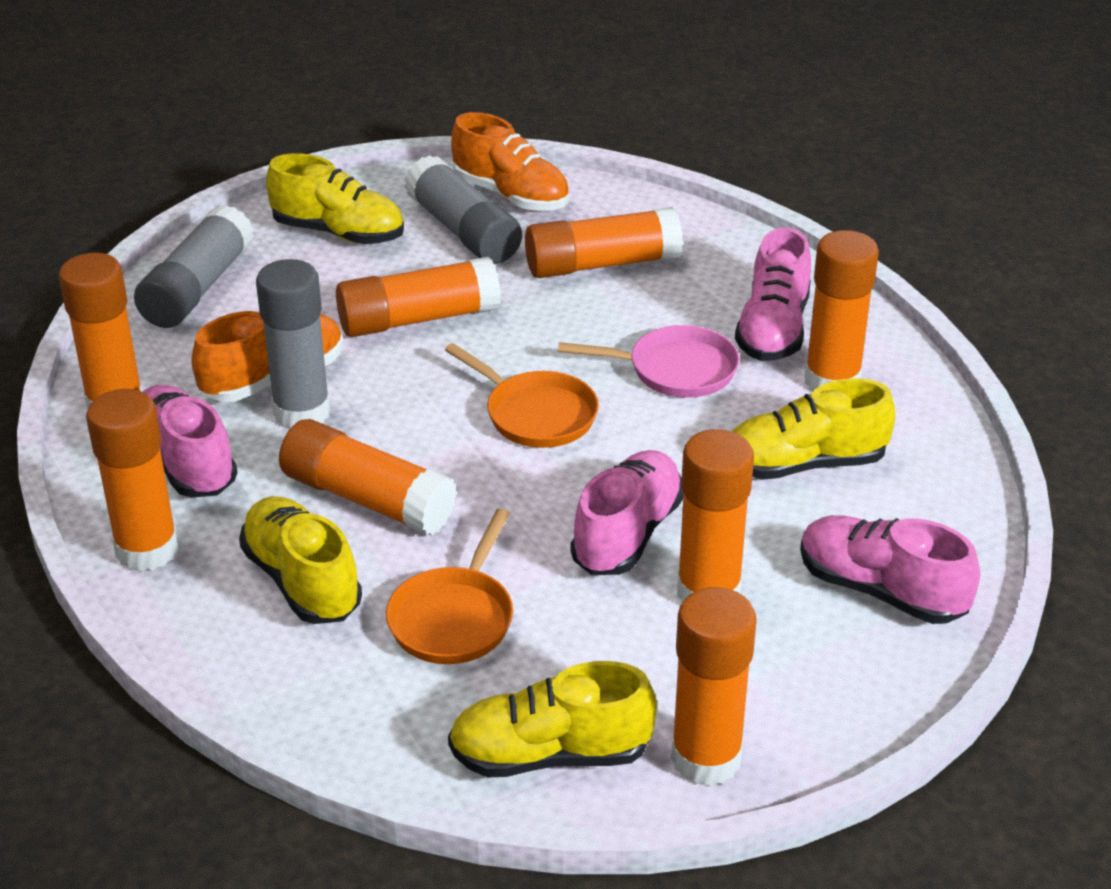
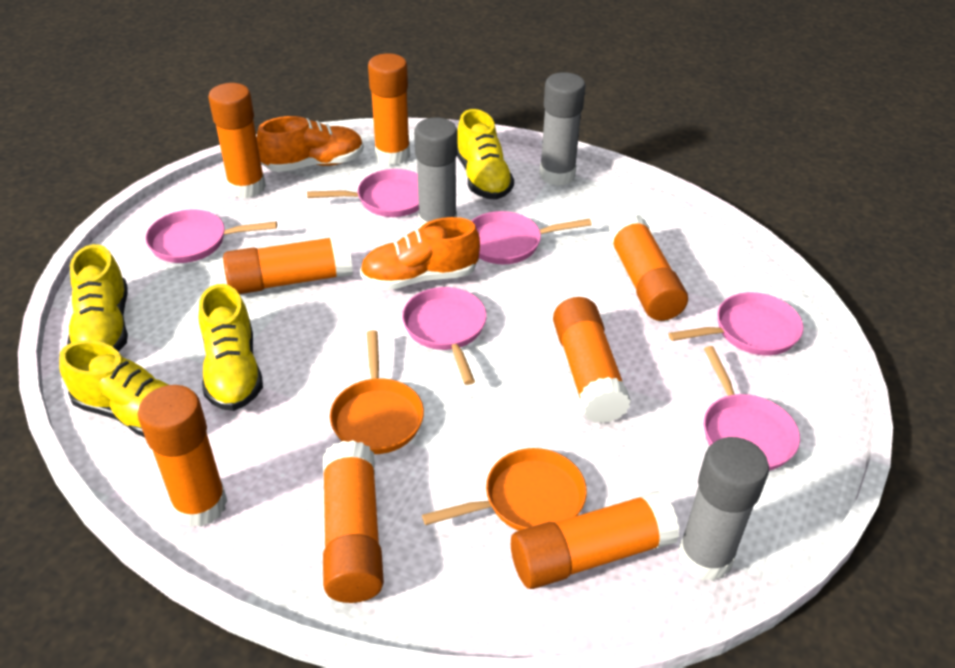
pink pan: [558,325,739,398] = 1 -> [145,210,277,263] [307,169,419,217] [402,287,487,385] [471,211,592,264] [668,292,803,356] [704,346,800,471] = 6
pink shoe: [143,385,238,497] [571,450,684,575] [735,227,811,361] [800,515,980,624] = 4 -> none = 0

